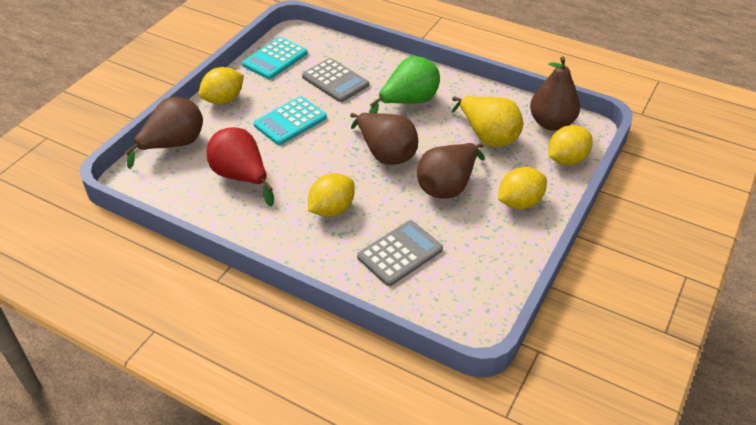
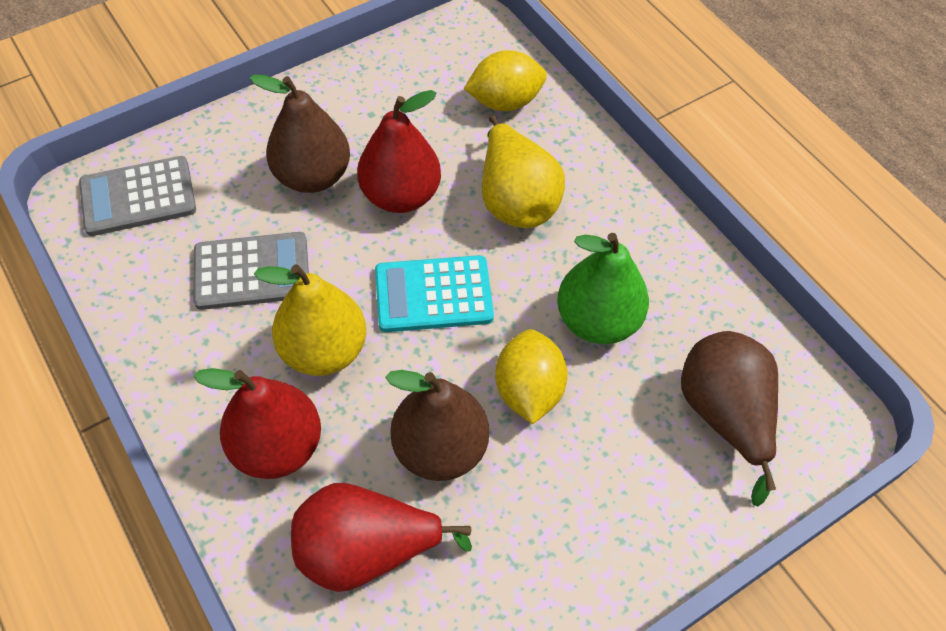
brown pear: [125,97,203,169] [350,113,418,165] [417,143,485,199] [530,56,580,131] = 4 -> [250,74,350,193] [385,370,489,481] [681,331,778,507] = 3
red pear: [207,127,274,206] = 1 -> [194,368,321,479] [291,483,472,592] [357,90,441,213] = 3
turquoise calculator: [242,37,308,79] [253,96,327,145] = 2 -> [375,255,494,332] = 1
yellow lemon: [199,67,244,104] [308,173,355,217] [498,167,547,209] [548,125,593,165] = 4 -> [464,50,547,111] [495,329,568,424] = 2
yellow pear: [452,96,523,147] = 1 -> [254,264,366,376] [482,115,565,228] = 2

